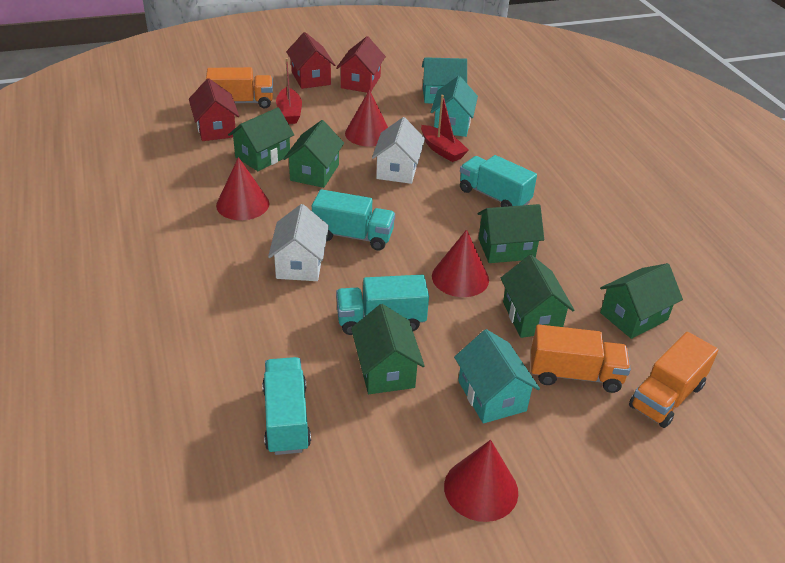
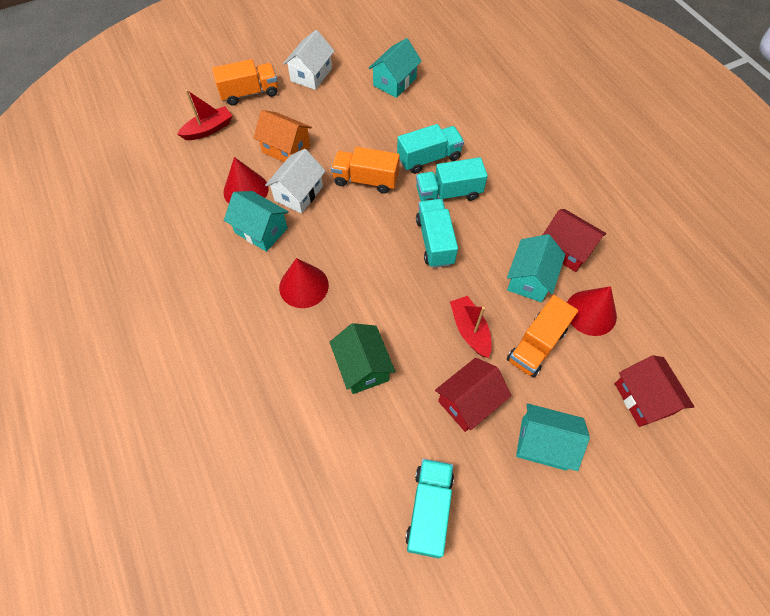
green house: [228,107,294,171] [283,120,344,188] [351,304,425,394] [477,204,544,263] [501,255,575,338] [600,263,683,339] = 6 -> [330,323,396,394] = 1
orange house: none = 0 -> [254,110,312,162] = 1
red cone: [216,157,269,220] [345,90,388,146] [432,230,489,297] [444,440,518,522] = 4 -> [223,157,269,203] [279,258,329,308] [567,286,617,336] = 3
turquoise house: [422,57,467,103] [431,76,478,137] [454,329,540,424] = 3 -> [224,191,289,252] [369,38,422,98] [507,234,566,302] [516,403,590,471] = 4

